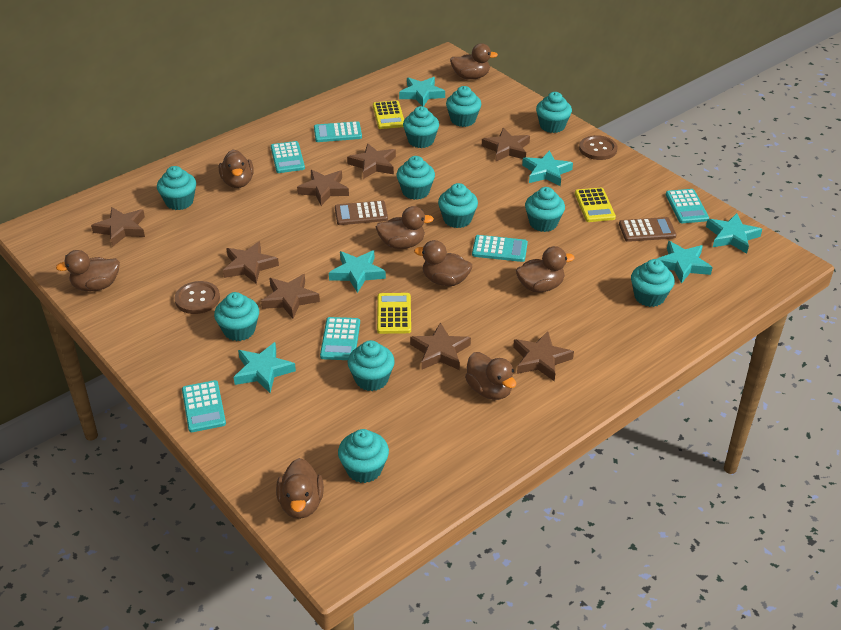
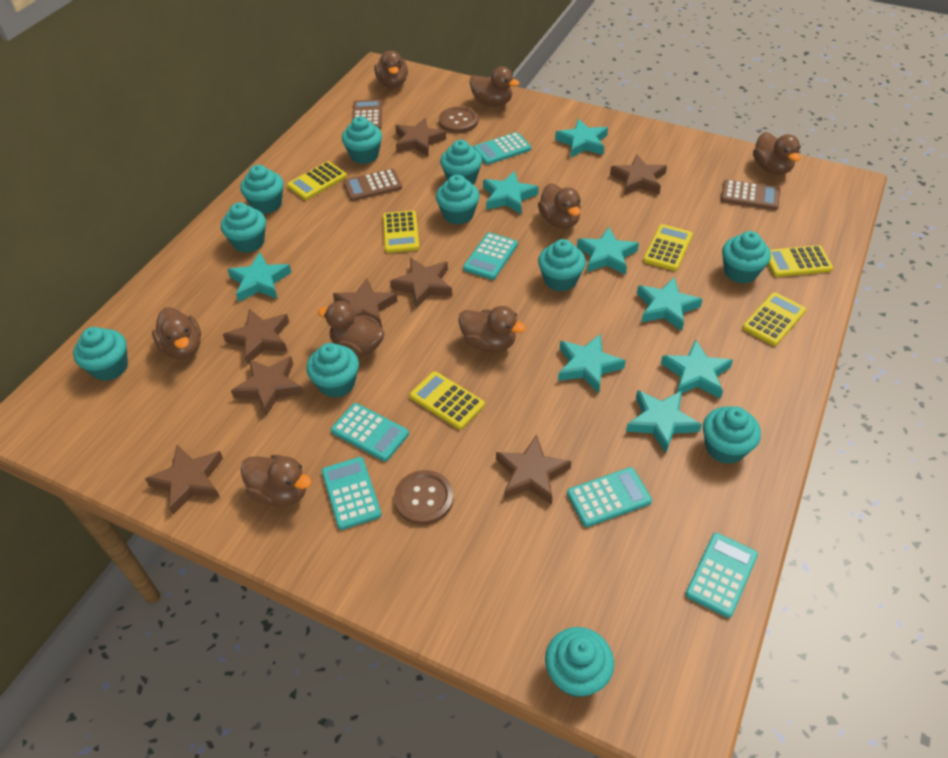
brown calculator: [335,200,388,225] [619,217,676,242] = 2 -> [343,169,402,201] [352,99,382,130] [721,179,780,210] = 3
turquoise star: [233,342,296,393] [329,250,386,293] [399,77,445,107] [522,151,573,186] [657,241,713,284] [706,213,762,254] = 6 -> [227,252,292,302] [483,171,539,214] [555,119,608,158] [558,334,626,393] [577,227,639,275] [626,390,702,453] [637,277,703,331] [661,340,733,399] = 8
yellow calculator: [373,100,404,129] [377,293,411,334] [575,188,616,222] = 3 -> [287,161,347,200] [383,210,419,253] [410,371,485,430] [643,224,693,271] [742,292,806,346] [768,245,833,277] = 6

